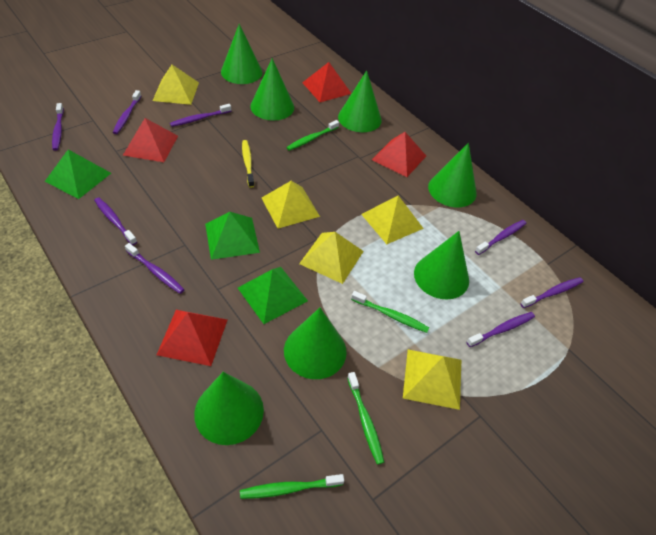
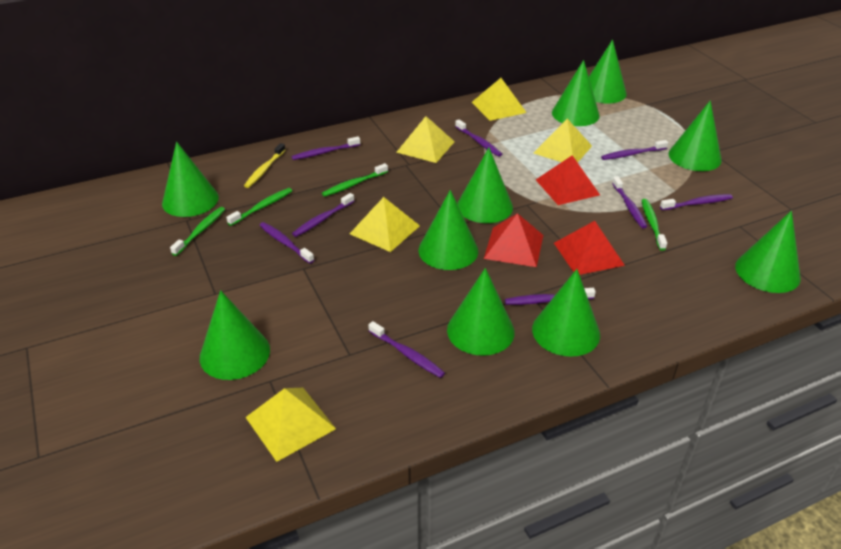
green cone: [194,372,264,445] [221,24,262,84] [250,58,294,121] [284,308,347,379] [338,70,382,132] [414,231,469,300] [428,143,477,207] = 7 -> [162,142,219,217] [200,290,270,380] [419,190,478,270] [447,268,514,356] [457,148,513,223] [532,269,600,357] [552,60,600,126] [589,39,627,104] [669,100,722,171] [735,211,801,293] = 10
green pyramid: [45,149,111,199] [205,212,260,260] [238,267,308,324] = 3 -> none = 0
purple toothbrush: [52,103,64,151] [94,197,137,245] [113,90,141,134] [125,243,185,294] [170,104,231,127] [467,312,535,347] [475,220,526,255] [520,277,583,308] = 8 -> [259,222,314,264] [291,137,360,160] [292,193,354,237] [368,321,445,378] [455,119,502,157] [505,288,596,305] [601,140,668,160] [612,176,647,229] [660,194,733,210] = 9
red pyramid: [123,118,178,162] [157,310,227,366] [302,62,352,102] [372,132,426,177] = 4 -> [484,213,543,267] [536,155,600,205] [554,221,625,275] = 3

